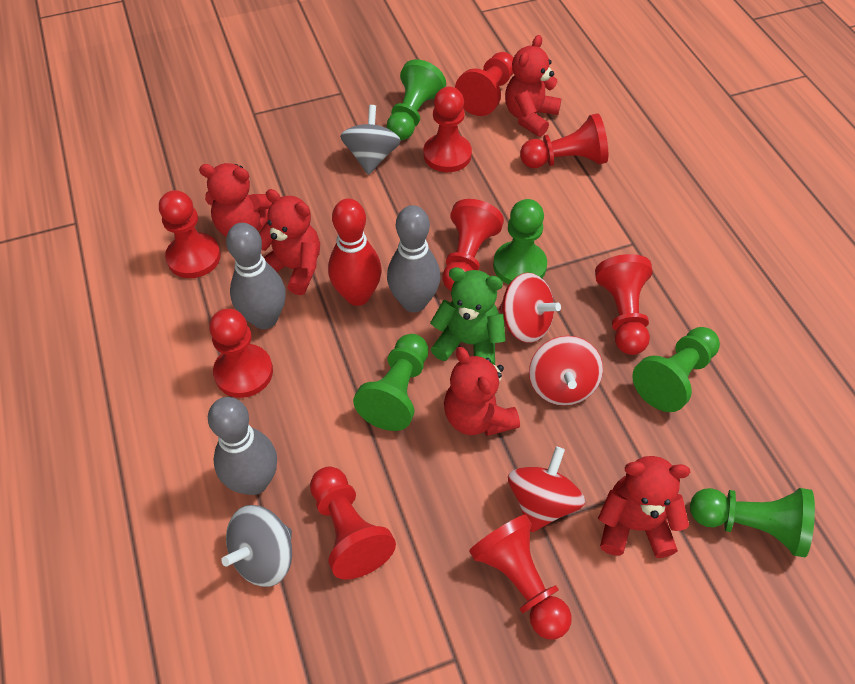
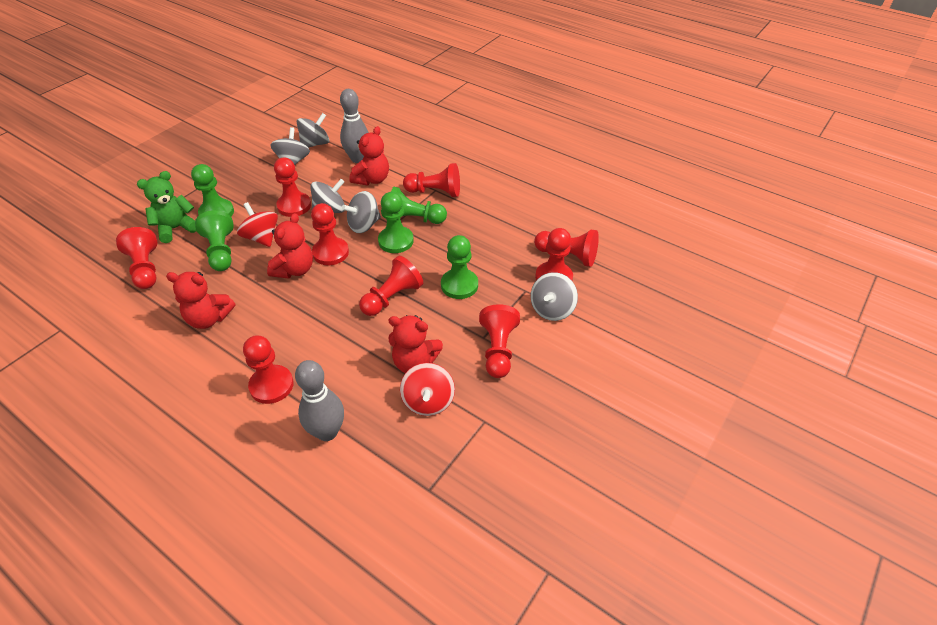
grey bowling pin: [208,397,277,495] [226,223,286,329] [387,205,441,312] = 3 -> [295,360,344,441] [340,89,369,163] = 2
grey spinning top: [221,505,292,587] [340,105,401,175] = 2 -> [270,127,310,165] [297,113,329,148] [310,179,345,213] [342,191,381,233] [531,272,578,321] = 5
red bowling pin: [328,198,382,306] = 1 -> none = 0
red spinning top: [499,273,561,343] [508,447,585,532] [529,336,603,406] = 3 -> [237,202,278,247] [400,363,455,416] = 2
red teddy bear: [199,163,272,237] [259,189,320,295] [444,347,520,436] [505,35,561,137] [598,456,690,558] = 5 -> [166,272,235,329] [267,213,313,279] [349,126,389,185] [388,315,443,373] = 4

